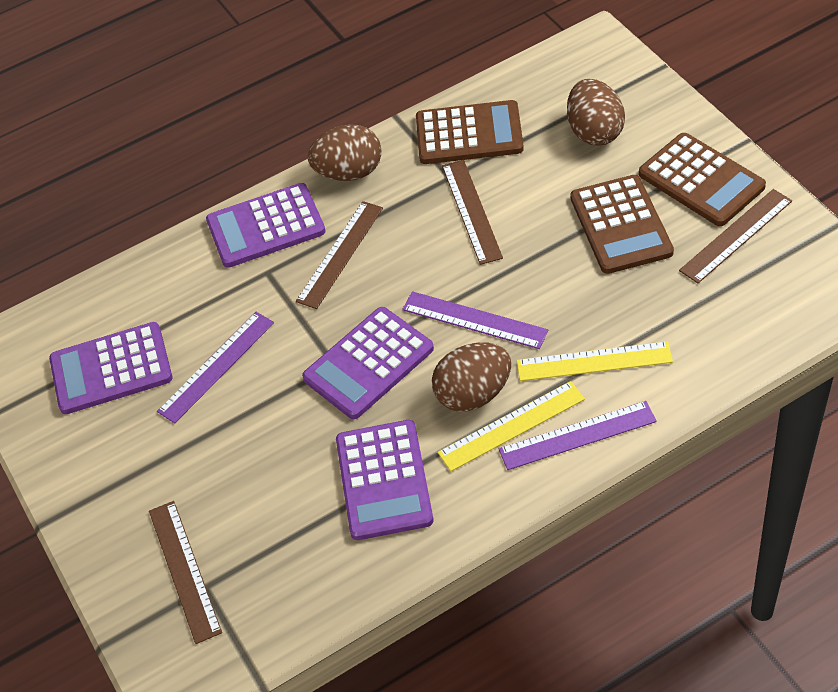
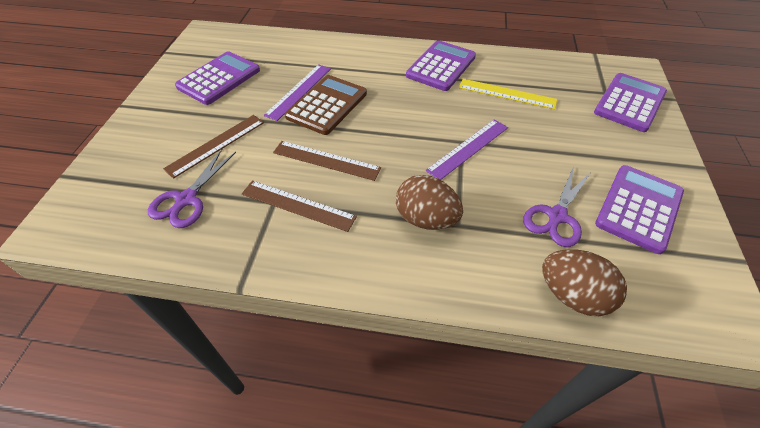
brown calculator: [416,100,524,164] [571,175,674,274] [639,133,766,226] = 3 -> [285,75,367,135] = 1
brown egg: [308,124,382,181] [432,342,511,412] [567,79,625,146] = 3 -> [396,175,463,230] [542,249,627,316] = 2
brown ruler: [149,501,222,644] [296,201,383,309] [442,160,503,265] [679,189,792,283] = 4 -> [163,115,264,179] [242,180,357,232] [273,141,381,181] = 3
purple ruler: [157,312,274,424] [402,291,548,349] [499,401,657,470] = 3 -> [264,64,331,121] [426,119,508,180] = 2
purple scissors: none = 0 -> [148,149,236,228] [523,166,591,247] = 2
yellow ruler: [438,381,585,471] [517,341,673,381] = 2 -> [459,79,557,109] = 1

